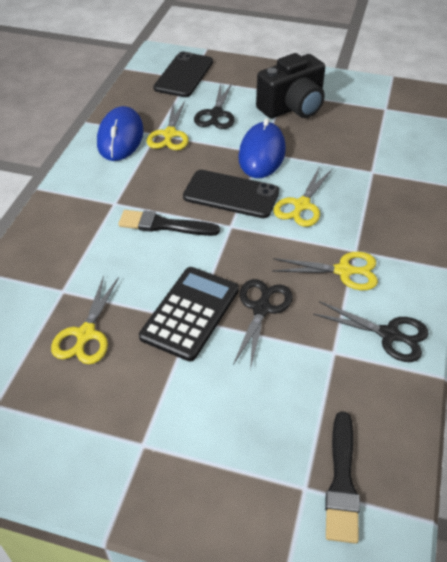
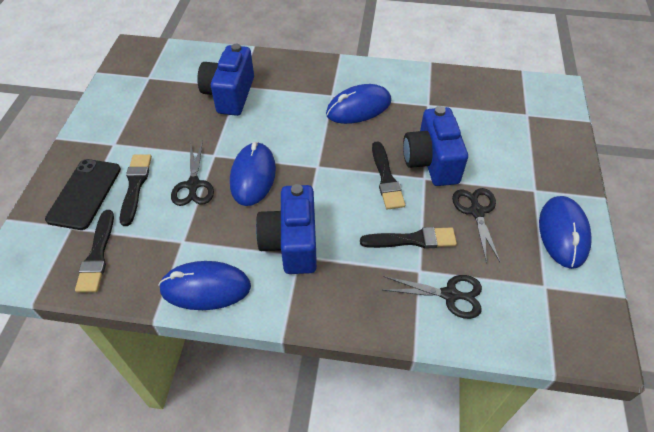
black brush: [118,210,220,236] [325,411,360,544] = 2 -> [75,210,114,293] [120,154,152,226] [360,227,457,248] [372,142,405,210] = 4
black calculator: [139,267,239,362] = 1 -> none = 0
black camera: [256,53,325,119] = 1 -> none = 0
black phone: [153,51,213,97] [183,170,279,218] = 2 -> [45,159,121,230] = 1
blue camera: none = 0 -> [197,44,254,116] [256,184,317,274] [403,106,468,186] = 3
blue mouse: [97,106,144,161] [238,118,286,178] = 2 -> [158,261,251,310] [230,142,276,206] [326,84,391,124] [539,196,592,269] = 4
yellow scissors: [51,275,119,364] [146,101,189,150] [272,252,378,290] [273,166,332,227] = 4 -> none = 0

